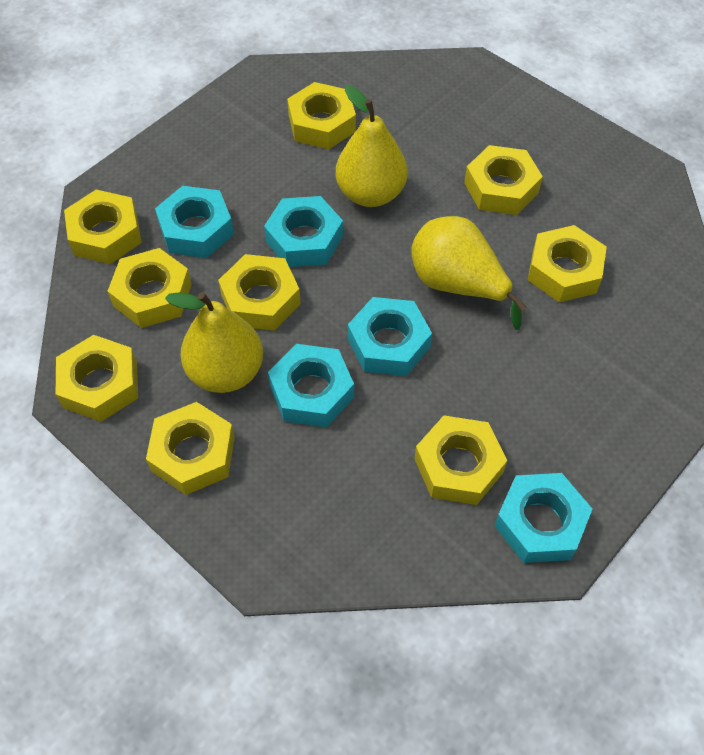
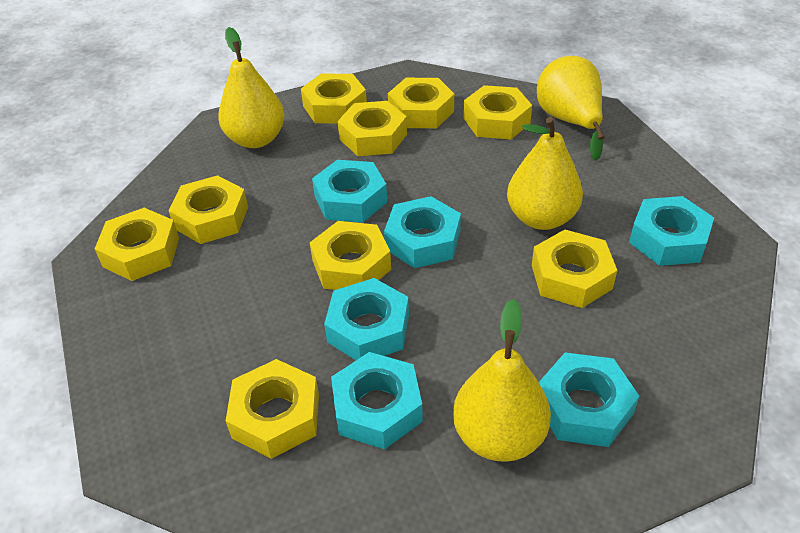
turquoise nut: [155,186,234,258] [264,196,343,267] [268,344,354,427] [348,297,432,376] [494,473,592,563] = 5 -> [312,160,387,223] [324,278,409,360] [331,352,423,449] [384,196,461,268] [539,353,639,447] [629,196,714,266] = 6
yellow pear: [165,292,263,393] [336,85,407,207] [411,216,526,330] = 3 -> [218,27,285,148] [453,299,551,462] [507,117,583,230] [537,56,605,161] = 4

